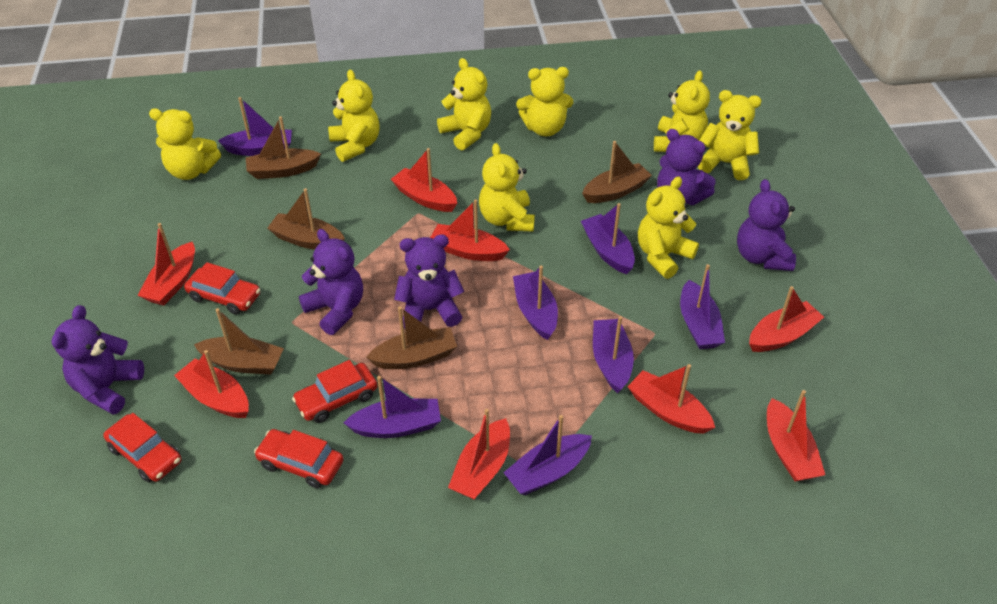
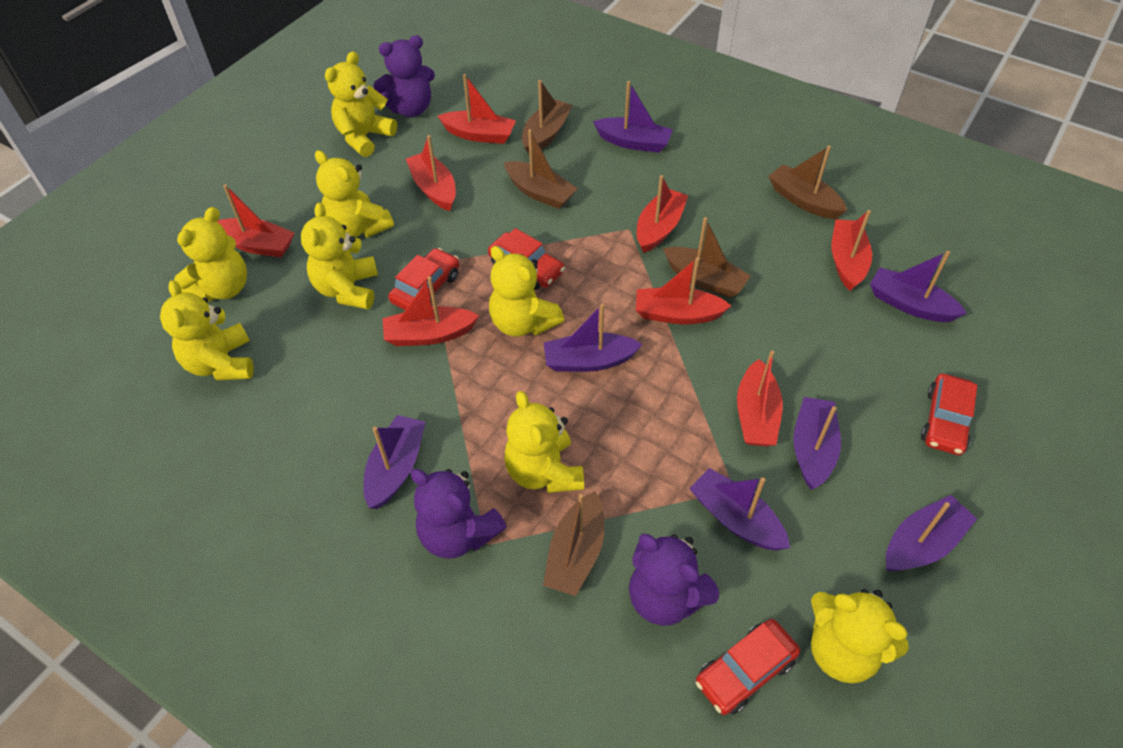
purple teddy bear: [52,305,144,415] [299,229,363,335] [394,235,464,329] [657,129,716,205] [737,179,796,271] = 5 -> [373,35,435,117] [410,469,507,559] [629,534,719,626] = 3

